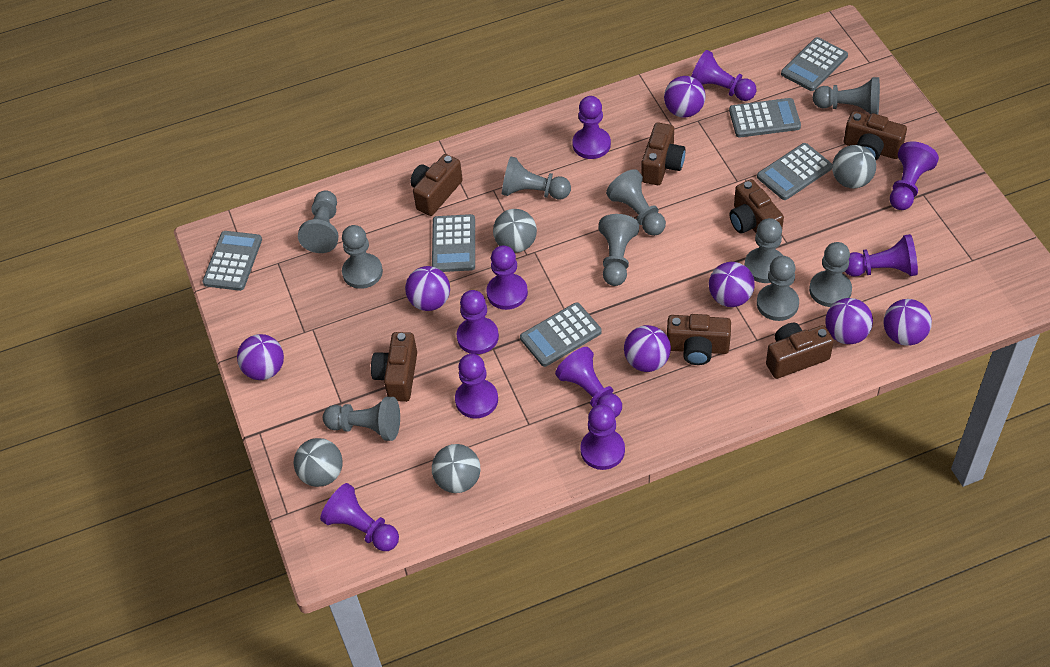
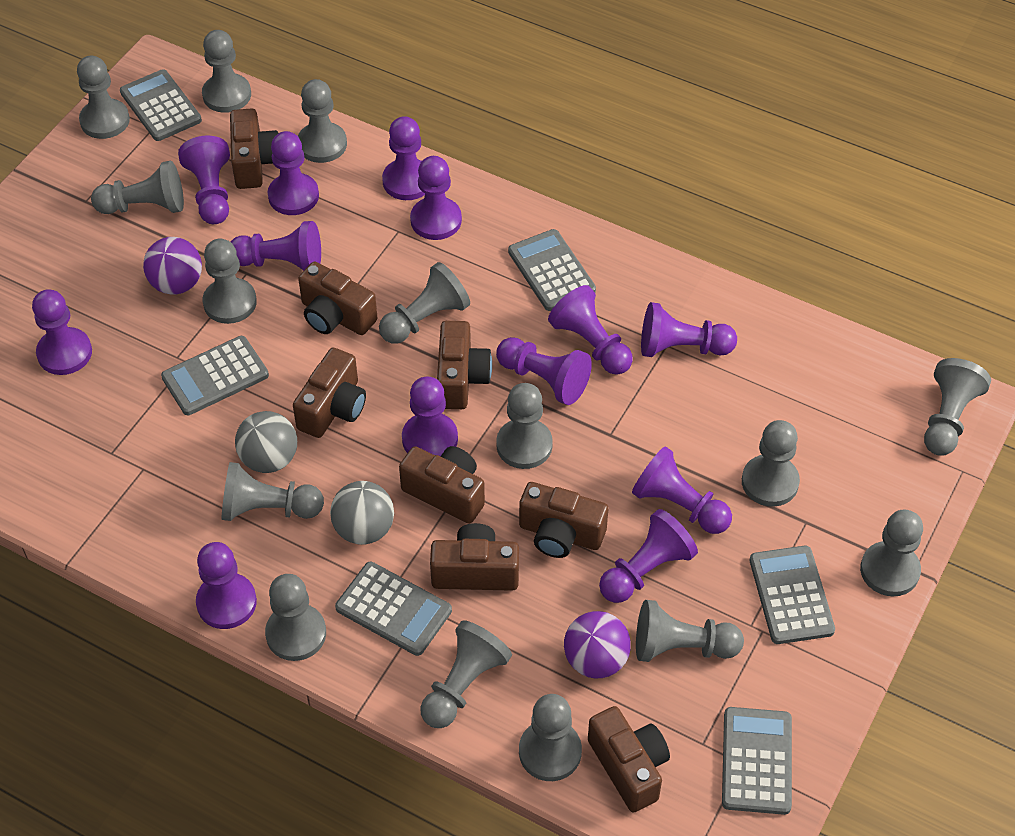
brown camera: [371,332,417,402] [410,154,463,216] [641,122,686,185] [667,314,731,365] [730,179,784,235] [766,323,834,379] [844,111,907,160] = 7 -> [230,108,278,189] [293,348,366,438] [298,262,377,335] [399,446,485,524] [430,523,519,591] [437,321,492,409] [519,482,608,558] [588,706,670,813] = 8
grey ball: [294,438,343,487] [432,444,480,493] [493,209,537,253] [832,145,876,188] = 4 -> [235,411,297,473] [330,481,394,545] = 2
grey pawn: [298,190,339,253] [323,397,400,441] [342,225,383,289] [502,156,571,199] [599,214,639,286] [606,169,666,236] [744,218,783,283] [757,256,799,321] [809,242,852,307] [813,77,880,115] = 10 -> [77,56,130,139] [91,161,184,214] [202,30,251,113] [203,238,257,324] [222,462,324,521] [265,574,326,661] [298,79,347,163] [379,262,470,344] [420,620,512,728] [496,383,553,469] [519,694,582,781] [636,600,744,662] [742,420,800,507] [860,509,923,596] [924,358,991,455] = 15
purple ball: [237,334,284,380] [405,266,450,311] [624,325,671,372] [664,76,705,118] [709,262,755,307] [825,298,873,344] [884,299,932,346] = 7 -> [143,237,202,295] [564,611,631,678] = 2
purple pawn: [320,483,399,551] [455,354,498,418] [457,290,499,354] [487,245,528,310] [555,347,622,418] [572,96,611,159] [580,404,625,470] [691,50,757,101] [845,234,918,277] [890,142,939,210] = 10 -> [32,289,92,375] [178,136,230,224] [196,542,257,629] [231,221,321,271] [267,131,319,215] [382,116,425,200] [402,376,458,456] [410,156,462,240] [496,337,592,405] [548,285,633,375] [599,509,698,603] [632,446,732,534] [641,302,737,357] = 13

